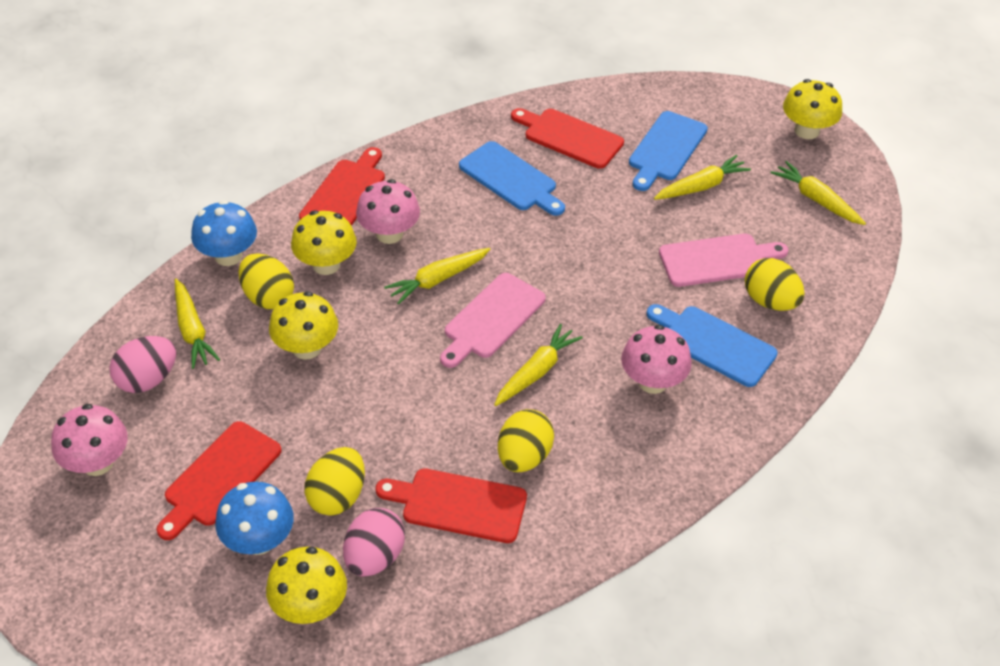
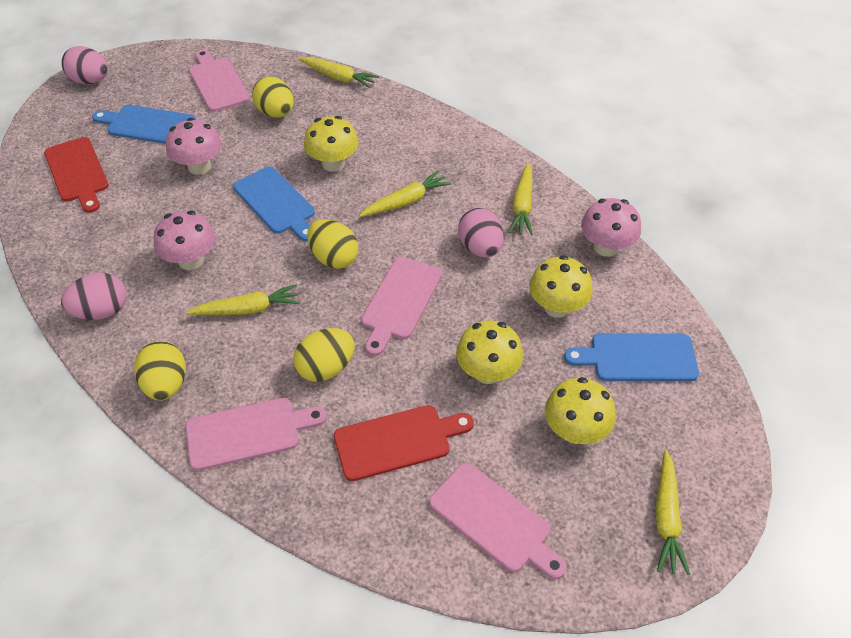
blue mushroom: [191,200,257,266] [215,482,294,555] = 2 -> none = 0
pink cutting board: [440,273,546,368] [659,234,788,287] = 2 -> [185,398,327,471] [189,49,250,112] [361,257,442,356] [429,463,567,579] = 4
pink egg: [109,336,176,393] [343,508,405,577] = 2 -> [61,46,108,84] [61,273,127,320] [458,208,504,258] = 3
red cutting board: [156,421,282,540] [299,147,385,226] [376,468,527,543] [511,108,624,169] = 4 -> [44,137,109,213] [334,405,474,481] = 2

